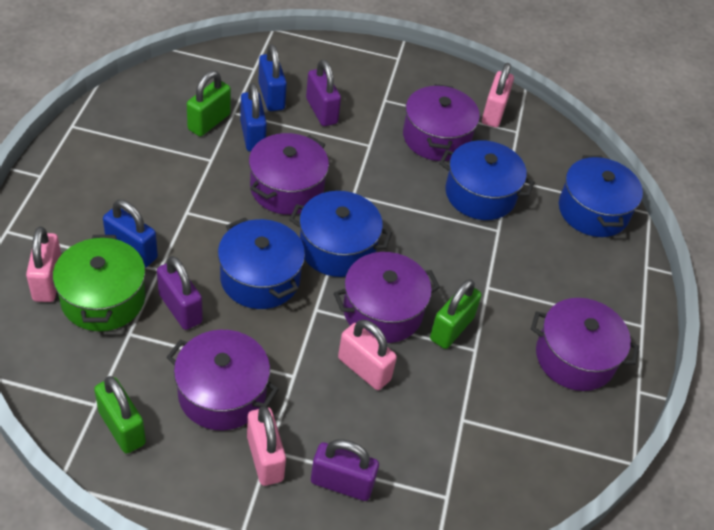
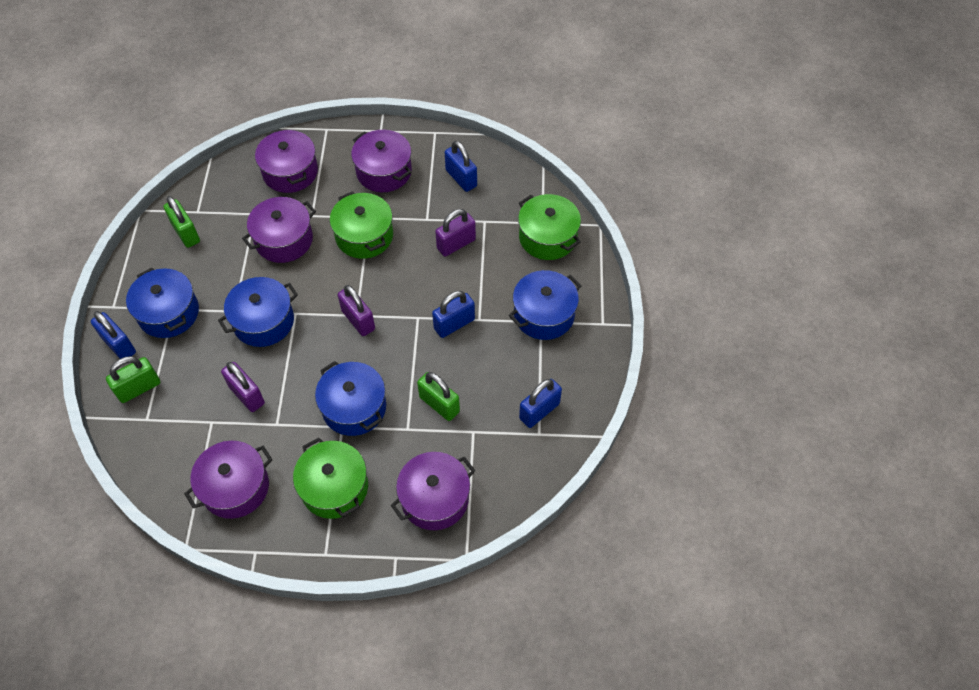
blue padlock: [103,200,158,268] [240,83,267,152] [258,44,287,111] = 3 -> [91,311,136,359] [432,291,475,338] [445,141,477,192] [519,379,562,428] = 4
green pot: [53,235,145,331] = 1 -> [293,438,368,519] [330,191,393,259] [518,194,581,260] = 3
pink padlock: [26,226,61,302] [247,406,286,486] [338,320,397,390] [482,63,514,127] = 4 -> none = 0

